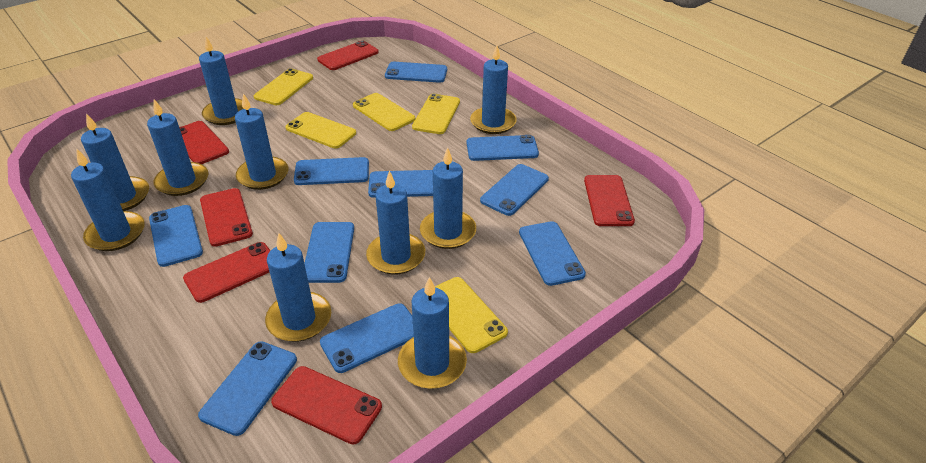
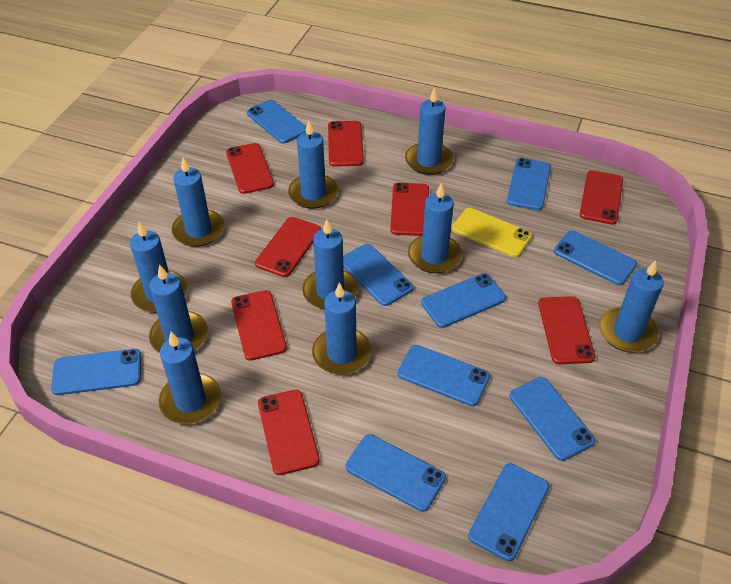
red phone: [179,121,229,164] [183,242,270,303] [200,188,253,247] [271,366,382,445] [317,40,379,70] [584,175,635,226] = 6 -> [226,143,274,194] [231,290,287,361] [255,217,321,277] [258,390,320,475] [328,121,364,167] [390,183,429,236] [538,296,595,364] [579,171,623,225] = 8
yellow phone: [254,68,313,105] [285,112,356,149] [353,93,415,131] [412,94,460,134] [435,277,508,353] = 5 -> [452,208,532,257] = 1

